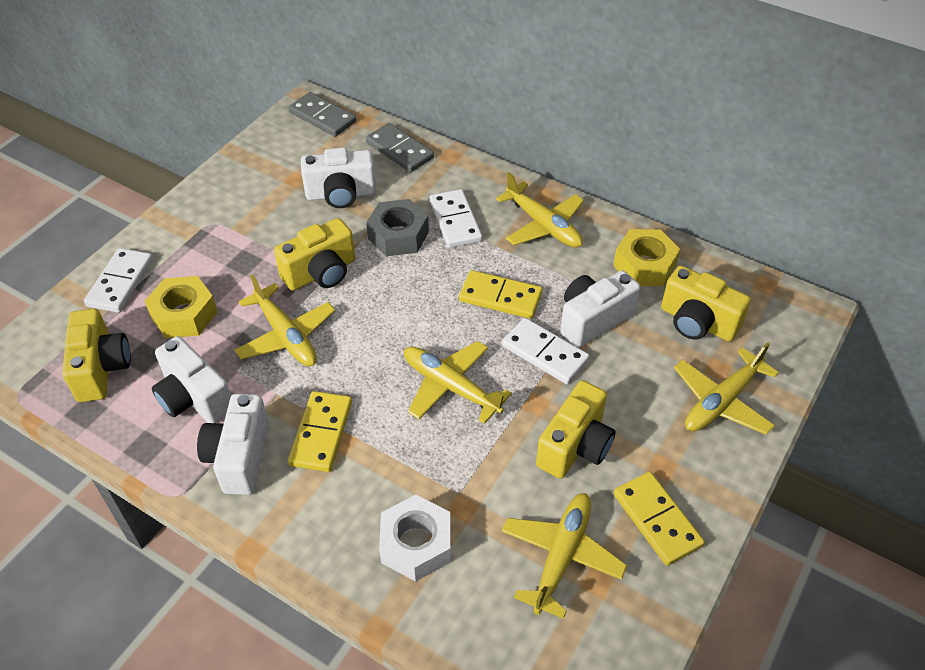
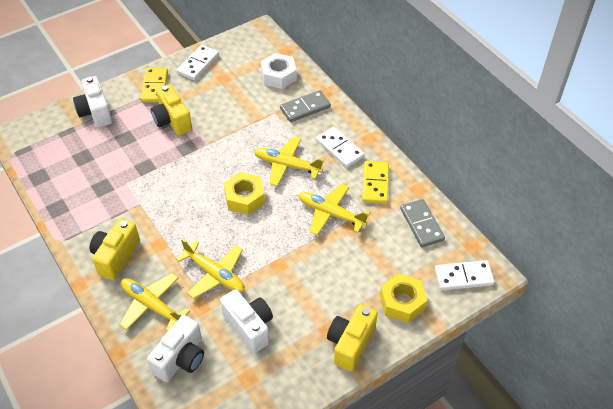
grey nut: [366,199,429,256] = 1 -> none = 0
white camera: [152,336,231,423] [197,394,269,495] [301,147,376,208] [561,271,640,348] = 4 -> [73,76,112,127] [147,315,204,382] [220,289,273,353] = 3
yellow camera: [62,309,131,402] [274,218,355,291] [536,380,616,479] [661,266,751,342] = 4 -> [90,219,140,280] [151,84,192,136] [327,304,378,372] = 3
yellow domino: [288,391,352,472] [459,270,543,319] [614,472,705,566] = 3 -> [140,68,168,102] [362,161,389,204] = 2
yellow plane: [234,274,335,366] [404,341,512,424] [496,172,584,248] [502,493,627,619] [674,342,779,435] = 5 -> [119,273,190,332] [176,239,245,299] [254,137,324,186] [299,184,370,236] = 4

